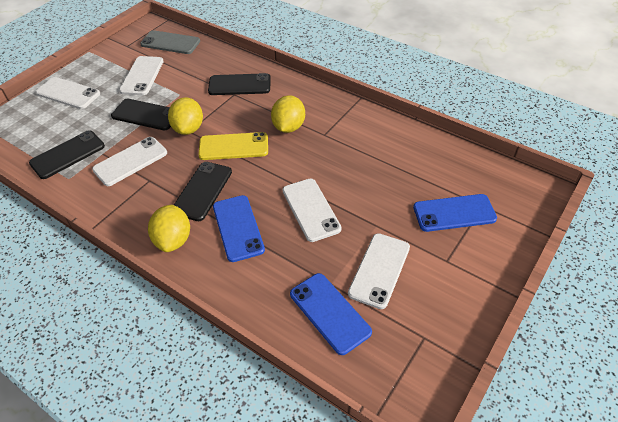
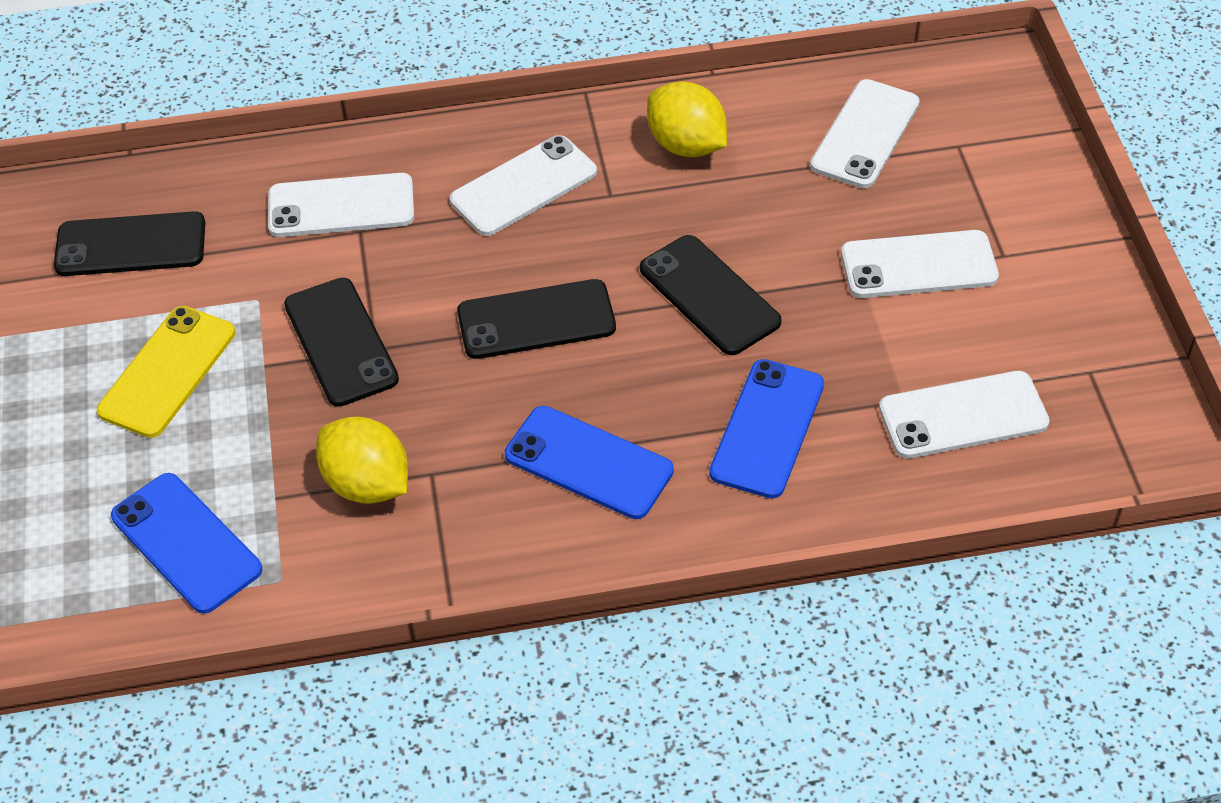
grey phone: [140,30,200,54] = 1 -> none = 0
yellow lemon: [148,205,190,252] [168,97,203,135] [271,96,305,133] = 3 -> [316,416,408,504] [647,81,727,157] = 2

